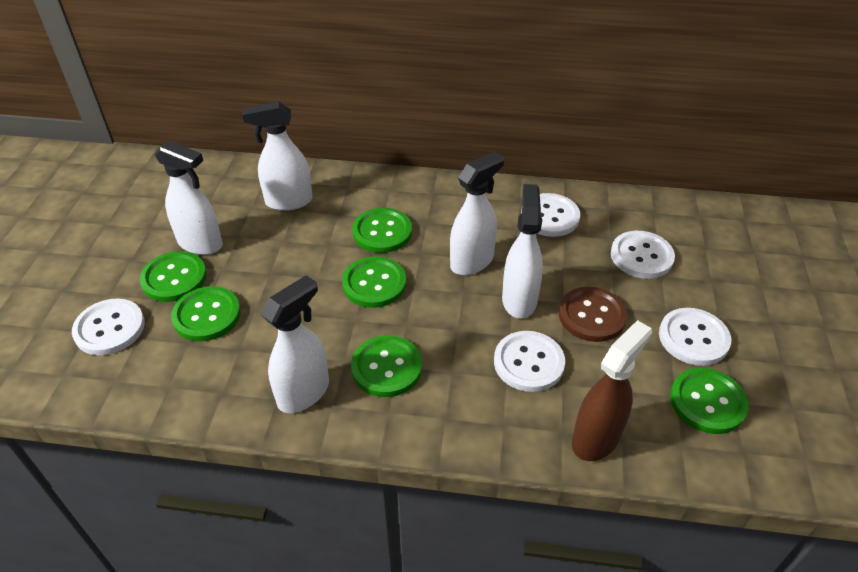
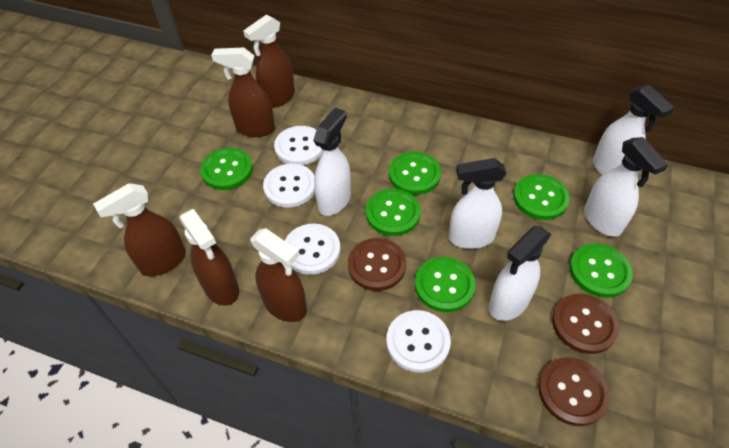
brown button: [559,287,627,342] = 1 -> [348,238,406,291] [538,357,610,426] [552,294,619,354] = 3
brown spray bottle: [572,320,652,461] = 1 -> [93,183,186,276] [179,209,239,306] [211,47,275,137] [243,15,295,108] [250,228,307,322] = 5
white button: [72,298,145,355] [494,331,565,392] [521,193,580,237] [611,231,675,279] [659,308,731,366] = 5 -> [263,163,315,208] [274,126,322,165] [285,224,340,275] [386,310,451,372] = 4

